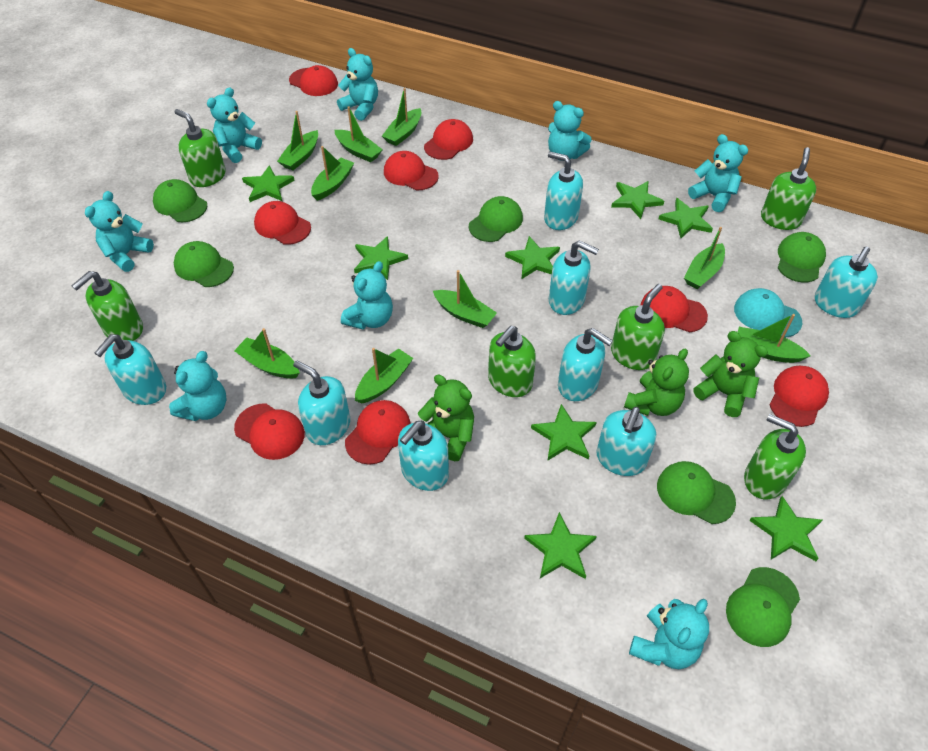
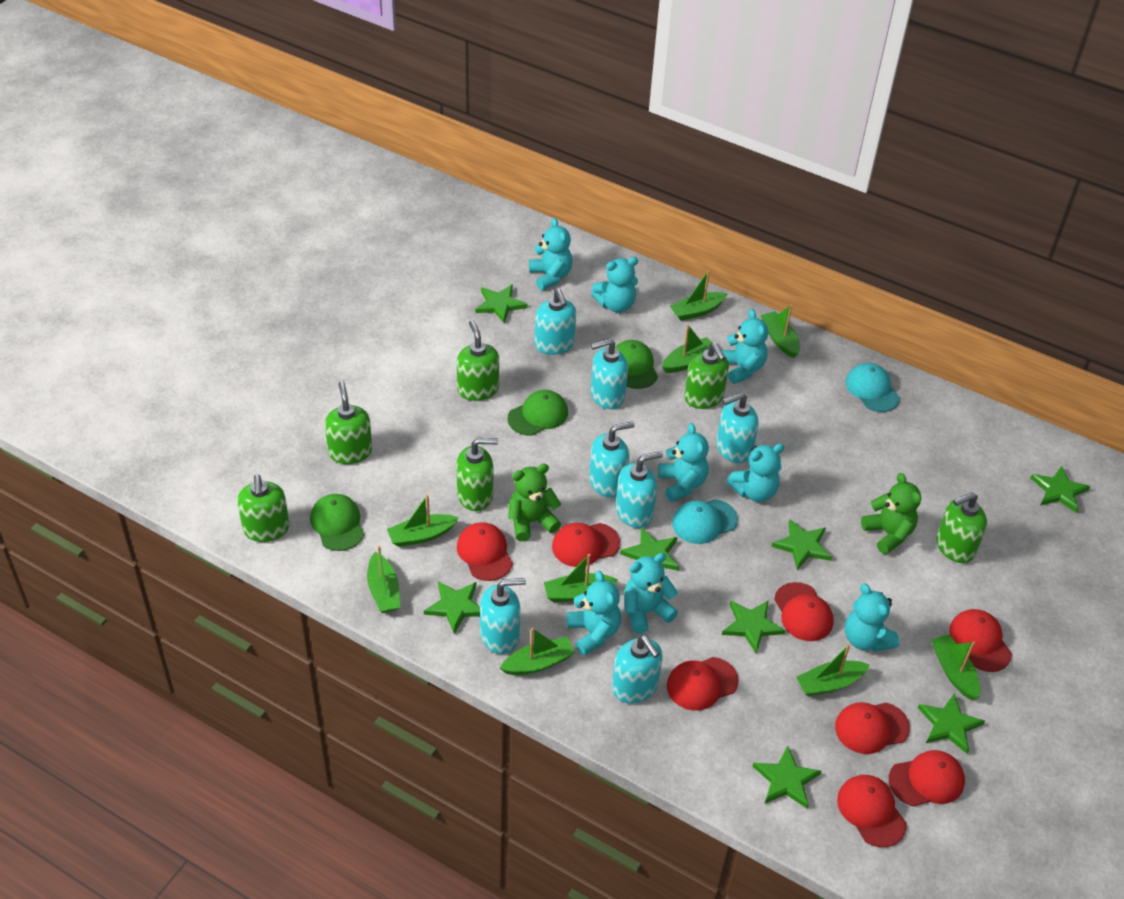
green cap: [153,179,207,222] [174,241,234,287] [469,196,523,242] [657,461,736,524] [726,567,800,647] [778,232,826,283] = 6 -> [310,494,364,551] [508,390,568,436] [615,340,658,389] = 3
green teddy bear: [418,375,474,461] [624,349,689,416] [693,331,768,417] = 3 -> [508,464,561,541] [861,473,921,554] = 2
turquoise cap: [734,288,803,337] = 1 -> [672,499,738,544] [845,363,900,412] = 2
turquoise soap dispenser: [95,335,166,405] [293,360,350,445] [398,421,449,491] [544,151,583,230] [549,240,599,315] [558,328,613,401] [596,407,656,476] [815,247,878,318] = 8 -> [480,578,526,654] [535,289,576,355] [589,421,635,498] [591,339,628,409] [612,635,663,704] [616,451,663,528] [716,393,759,463] = 7

